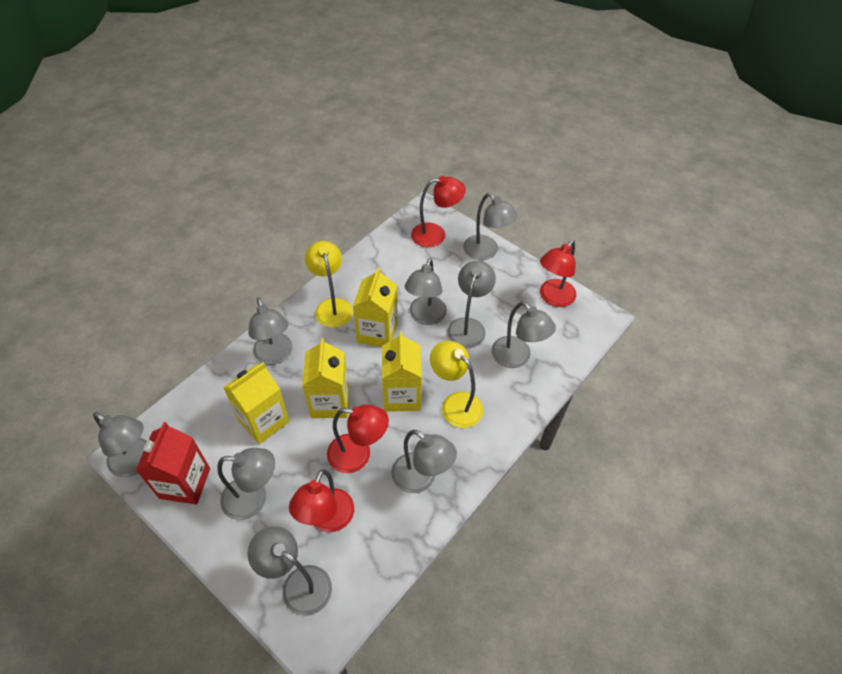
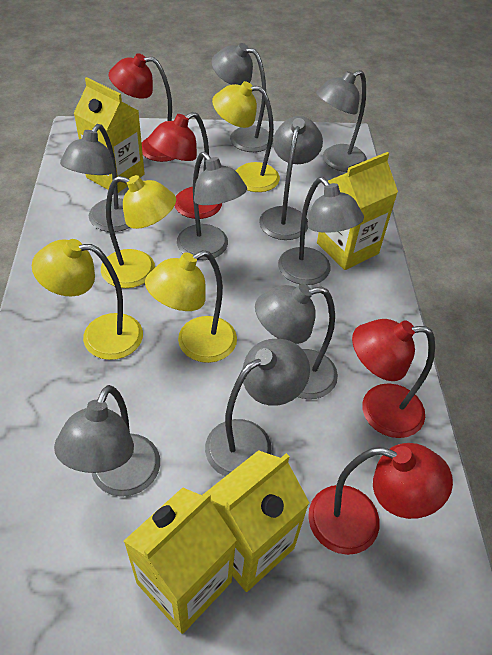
red carton: [136,422,210,505] = 1 -> none = 0
yellow lamp: [305,241,353,328] [430,341,483,428] = 2 -> [32,239,143,360] [101,175,176,288] [145,250,237,363] [212,81,280,192] = 4

